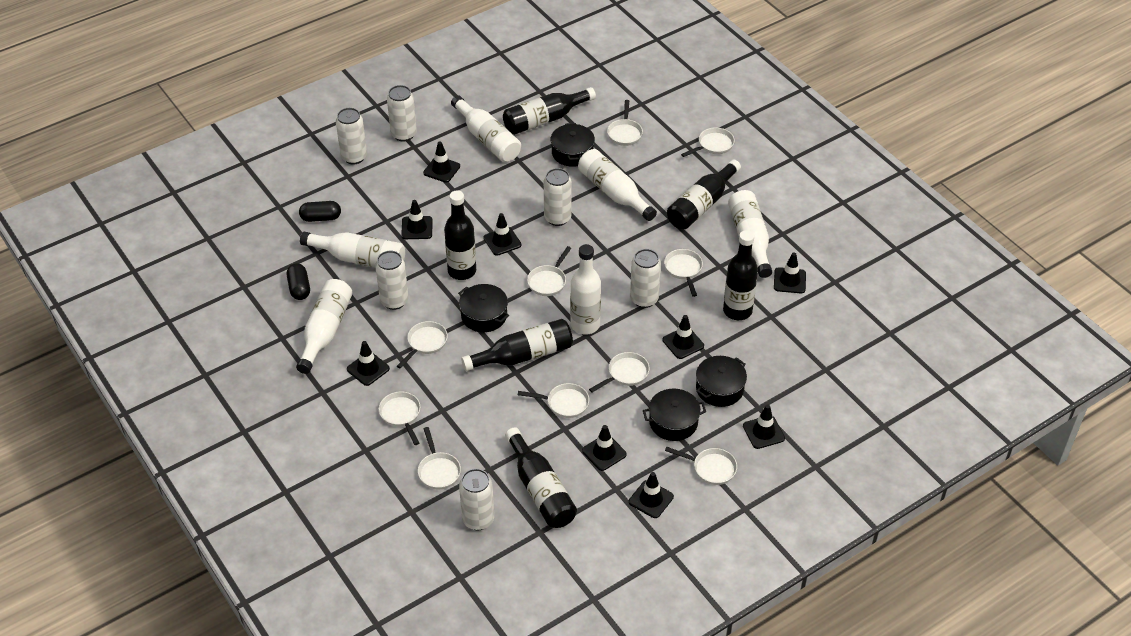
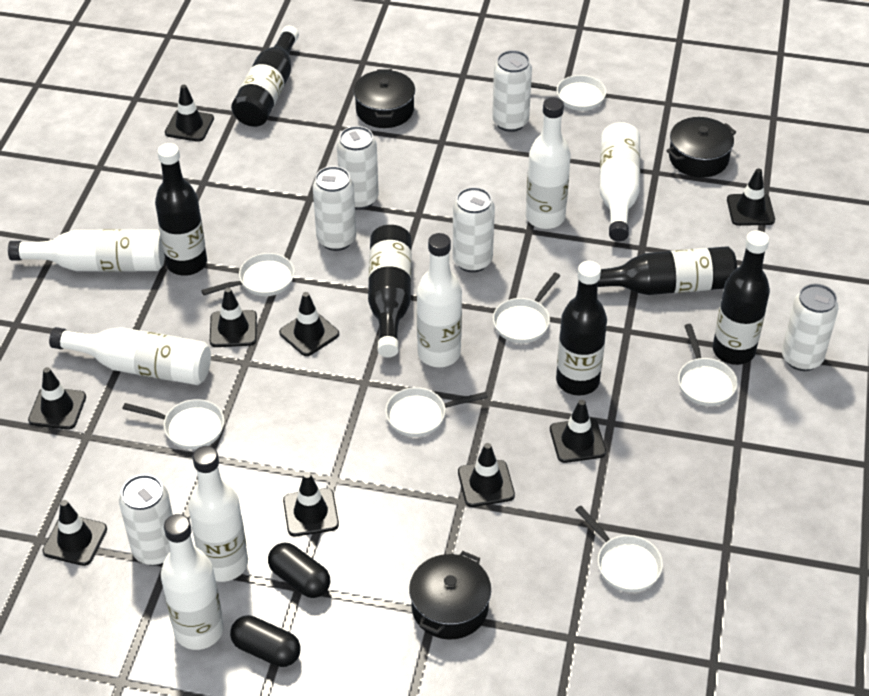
black pot: [458,284,509,332] [551,123,595,167] [643,389,706,441] [696,356,747,407] = 4 -> [353,69,415,128] [409,551,491,639] [666,117,736,178] = 3
white bottle: [296,279,352,374] [300,232,405,268] [451,95,521,162] [570,244,601,335] [578,149,657,221] [728,190,772,278] = 6 -> [8,229,165,272] [49,327,211,385] [161,514,224,650] [188,446,248,582] [417,233,462,367] [526,97,571,229] [600,122,640,241] = 7
white pan: [379,392,420,445] [397,321,448,369] [418,427,461,489] [518,383,589,418] [527,246,571,296] [589,352,650,393] [607,100,643,146] [664,249,703,297] [665,446,737,485] [681,128,735,157] = 10 -> [122,399,224,450] [201,253,295,296] [385,387,488,437] [493,273,560,343] [531,75,606,111] [575,506,663,592] [678,324,738,406] = 7

